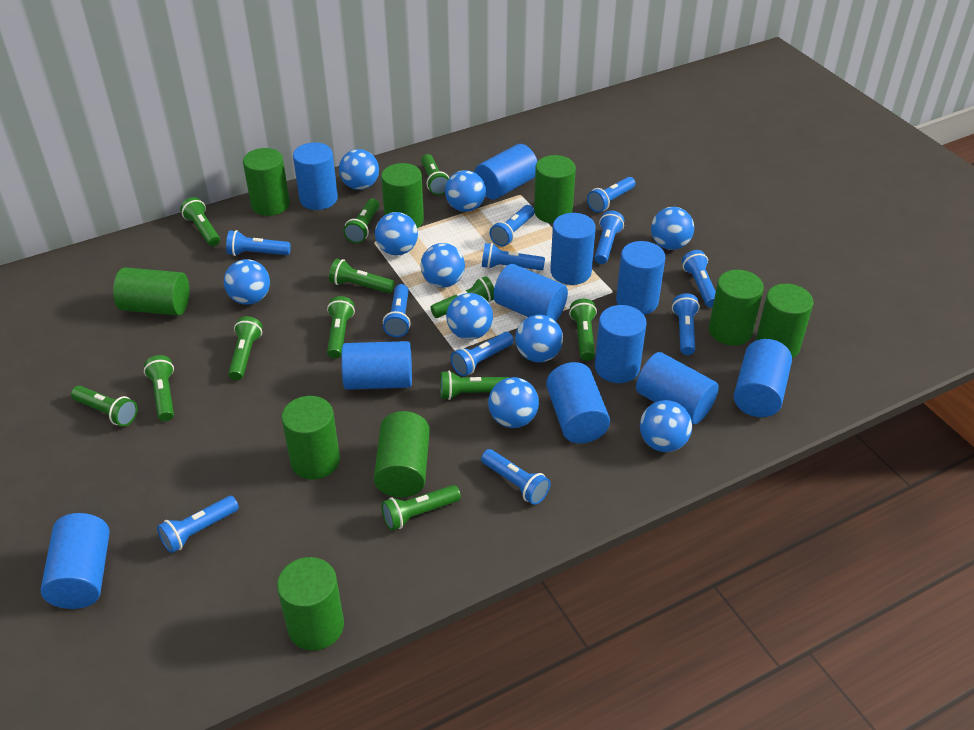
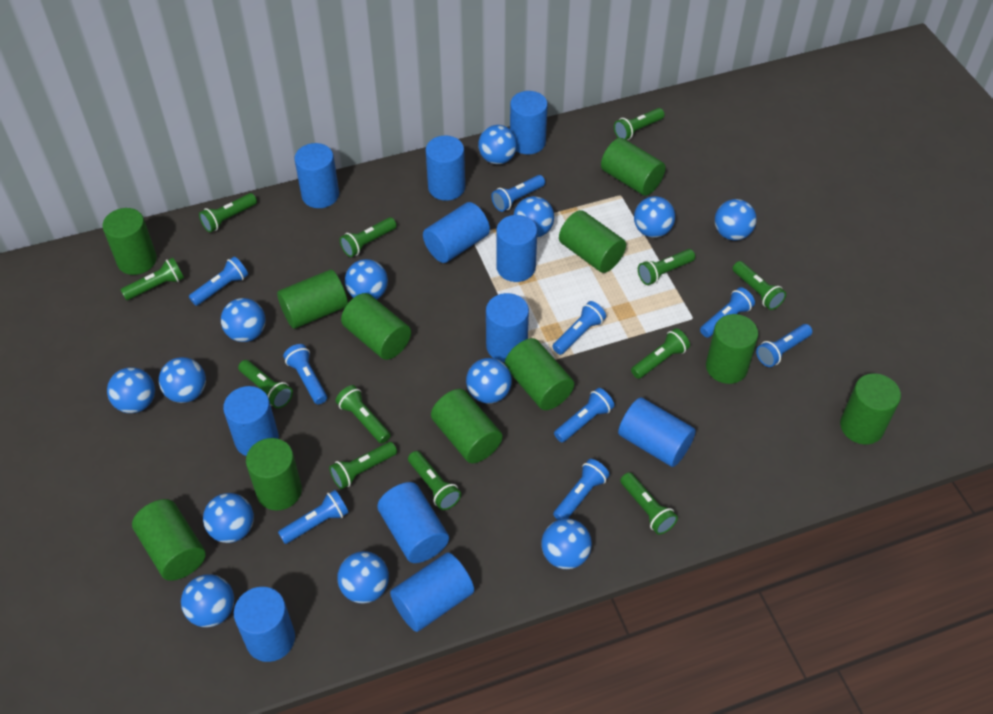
blue ball: [224,259,270,305] [339,149,379,190] [375,212,418,255] [420,243,465,288] [445,170,486,212] [446,293,493,340] [488,377,539,428] [515,315,563,362] [640,400,692,452] [651,207,694,250] = 10 -> [107,367,155,413] [159,357,206,403] [181,574,234,627] [203,493,254,543] [221,298,266,342] [337,551,389,604] [345,259,388,300] [466,358,512,404] [478,125,517,164] [514,196,554,237] [541,518,592,569] [634,196,675,238] [715,199,756,240] = 13
blue flashlight: [157,496,239,553] [226,230,291,256] [383,284,410,337] [450,332,514,376] [481,449,551,505] [482,243,545,270] [489,205,535,246] [587,177,636,212] [594,210,624,264] [672,293,700,355] [682,250,716,307] = 11 -> [189,257,248,306] [278,490,349,544] [283,344,327,404] [491,175,545,212] [552,301,606,355] [553,459,610,520] [554,388,614,442] [700,287,755,338] [756,324,813,367] = 9
green cylinder: [113,267,190,316] [243,148,290,216] [277,557,344,651] [281,396,340,480] [374,411,430,497] [381,163,424,228] [534,155,576,223] [709,270,764,346] [756,284,813,358] = 9 -> [102,208,157,275] [132,499,206,581] [246,438,302,510] [277,269,348,329] [341,293,411,360] [431,389,502,463] [505,338,574,410] [559,210,626,273] [601,138,666,196] [706,314,758,384] [840,373,901,445] = 11

